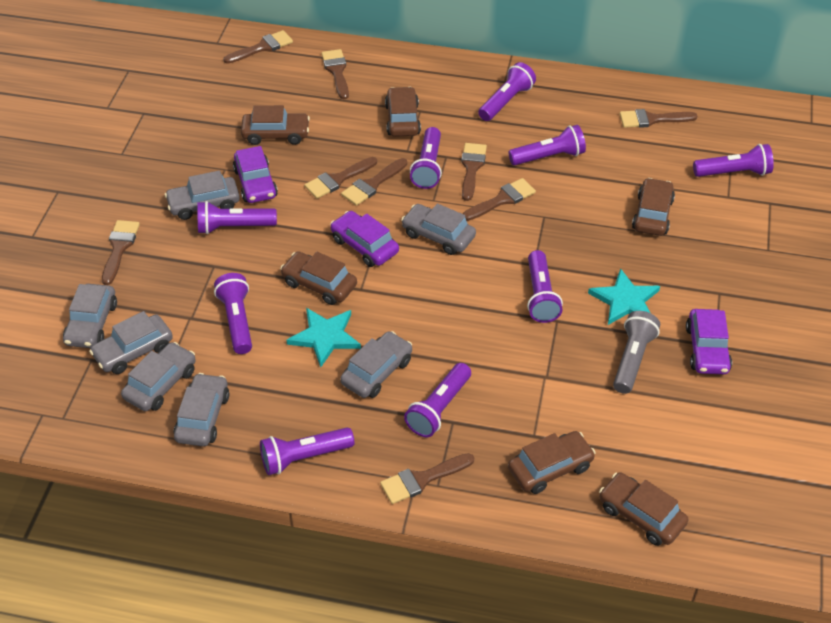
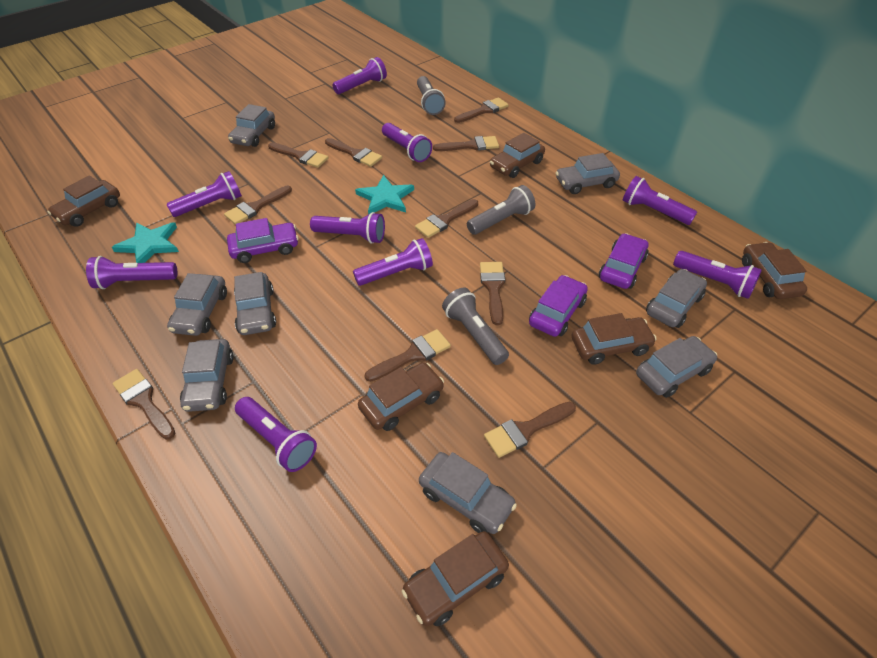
brown brush: [102,220,140,285] [223,30,293,64] [304,157,377,199] [322,49,349,99] [341,158,407,206] [380,453,474,504] [461,143,487,201] [463,178,536,221] [620,109,697,128] = 9 -> [112,369,175,440] [224,186,292,225] [268,143,328,168] [325,138,382,167] [364,329,451,382] [415,199,478,238] [433,136,499,151] [454,97,509,123] [480,262,505,325] [484,402,576,458] = 10
grey car: [63,284,117,348] [89,311,173,374] [121,342,196,411] [165,171,240,220] [174,373,229,446] [340,331,412,398] [401,203,476,255] = 7 -> [167,273,227,336] [180,339,234,412] [228,104,275,147] [234,272,276,335] [419,452,517,534] [556,153,620,194] [636,336,717,398] [646,269,707,328] = 8
grey flashlight: [613,311,660,394] = 1 -> [417,76,446,115] [442,288,509,365] [467,185,535,235] = 3

